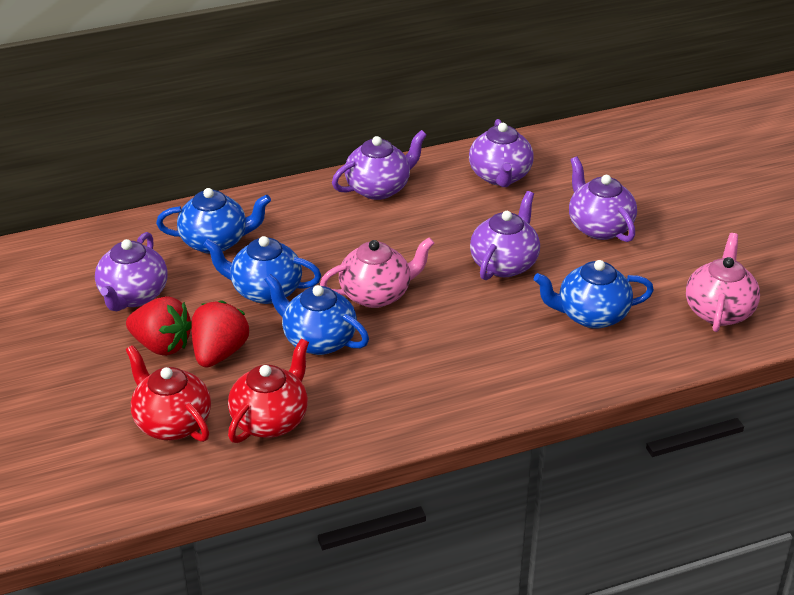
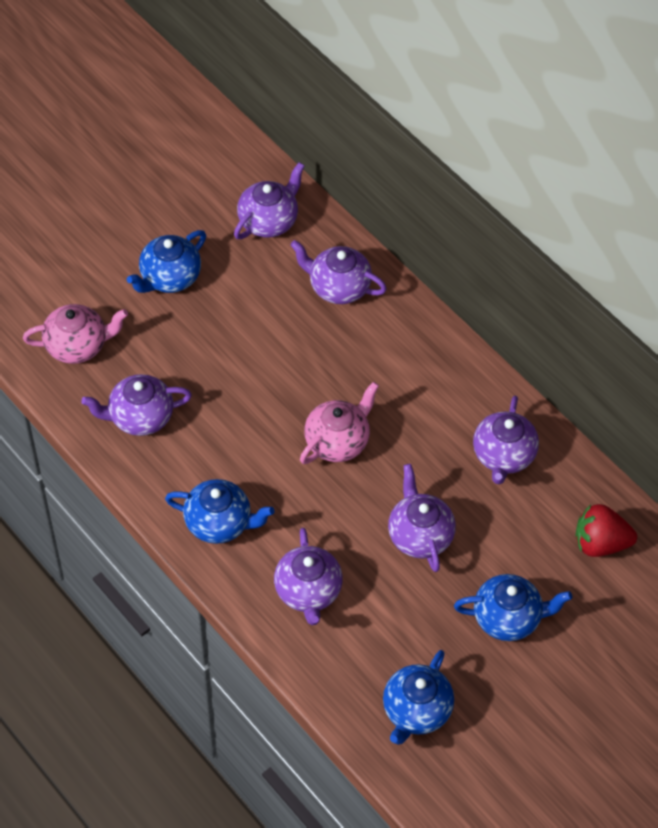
purple teapot: [95,232,168,311] [332,130,427,200] [469,119,534,187] [470,191,540,280] [569,157,637,242] = 5 -> [81,374,192,436] [234,162,305,239] [274,528,343,625] [290,240,387,304] [388,464,456,572] [473,396,539,484] = 6
red strawberry: [126,296,191,356] [191,300,249,368] = 2 -> [576,504,637,557] = 1
red teapot: [126,345,211,442] [228,339,309,443] = 2 -> none = 0

